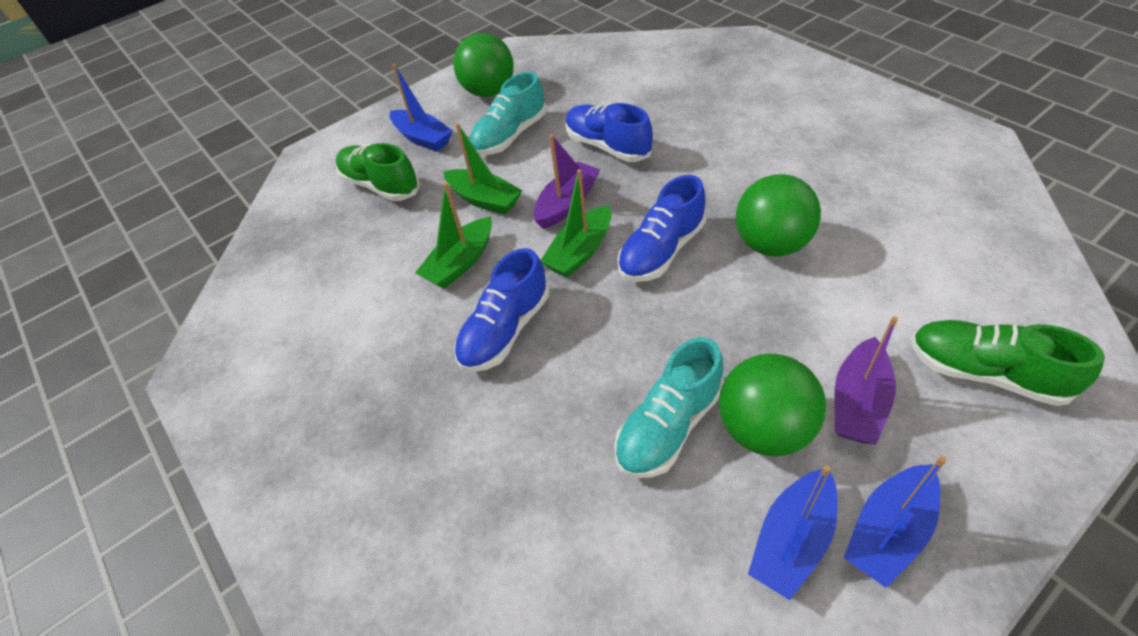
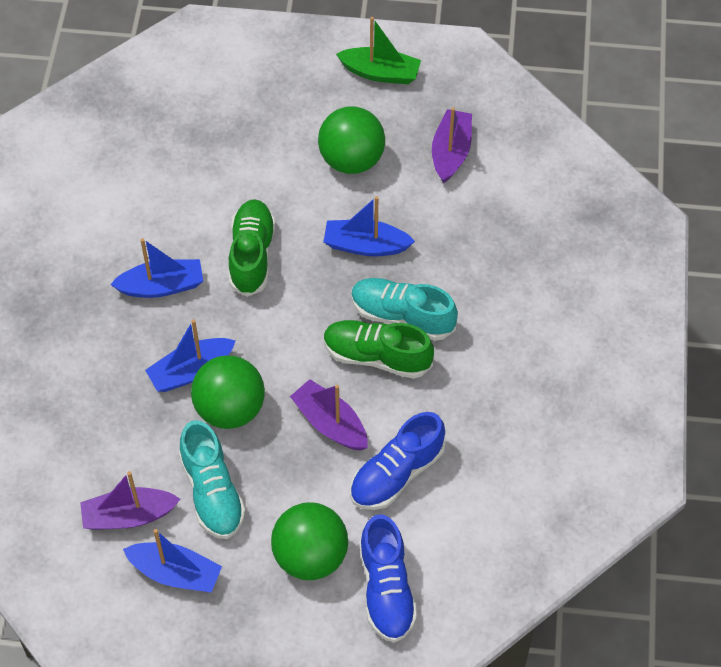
blue boat: [390,64,453,152] [748,465,837,600] [844,456,947,588] = 3 -> [110,238,203,298] [123,529,222,592] [145,319,236,392] [323,196,415,256] = 4
blue shoe: [454,248,549,372] [566,103,653,162] [617,175,706,282] = 3 -> [350,412,445,510] [359,514,417,643] = 2
green boat: [415,182,492,289] [443,123,523,215] [541,169,611,278] = 3 -> [336,17,421,84] = 1
purple boat: [534,134,600,229] [834,316,898,445] = 2 -> [80,471,180,530] [290,379,368,451] [432,107,472,183] = 3

